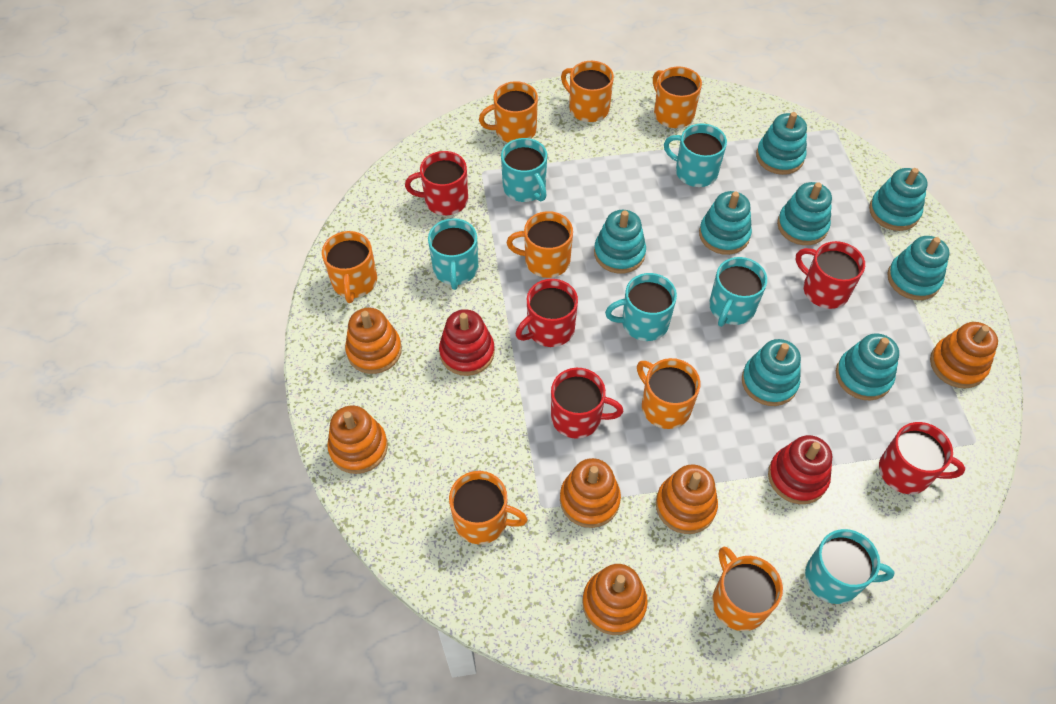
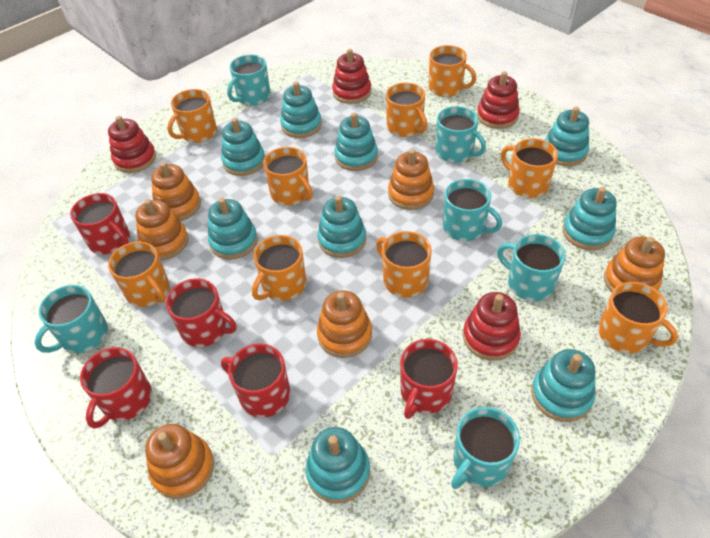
orange mug: [322,231,377,303] [449,471,528,544] [479,81,538,142] [507,211,573,278] [561,61,614,122] [637,358,701,429] [653,67,702,128] [712,546,783,631] = 8 -> [108,241,170,307] [168,89,217,143] [252,235,307,301] [263,147,313,206] [376,231,432,298] [386,83,427,137] [429,45,476,97] [501,138,558,198] [598,282,678,353] = 9
red stacking toy: [439,309,495,376] [768,435,832,504] = 2 -> [108,116,156,173] [332,49,371,104] [463,292,521,361] [477,71,520,129] = 4
turquoise stacking toy: [594,210,646,274] [699,191,752,255] [742,339,801,406] [756,112,807,175] [777,182,832,245] [836,334,899,400] [869,168,927,231] [887,236,950,300] = 8 -> [208,198,258,260] [221,118,265,176] [280,82,322,138] [305,427,370,504] [317,196,366,258] [335,112,378,171] [531,349,595,422] [545,107,589,166] [563,187,617,250] = 9

